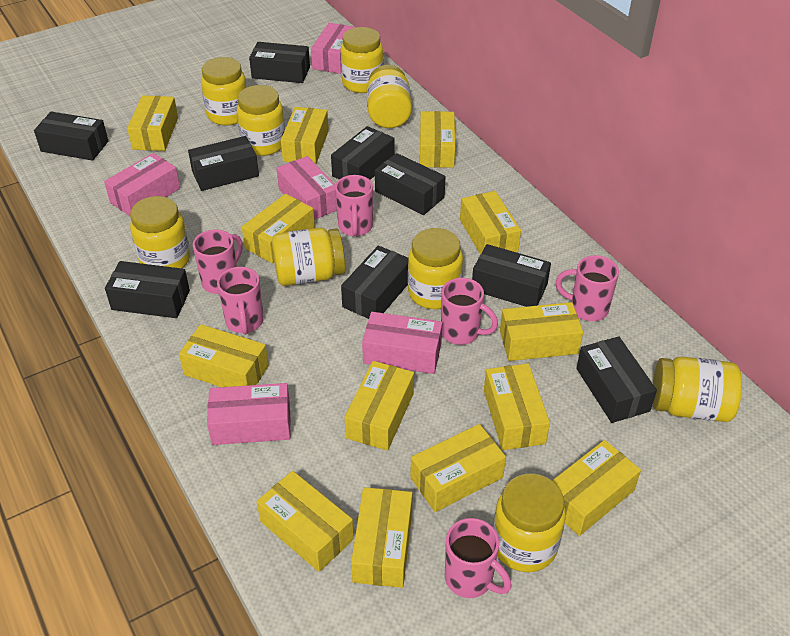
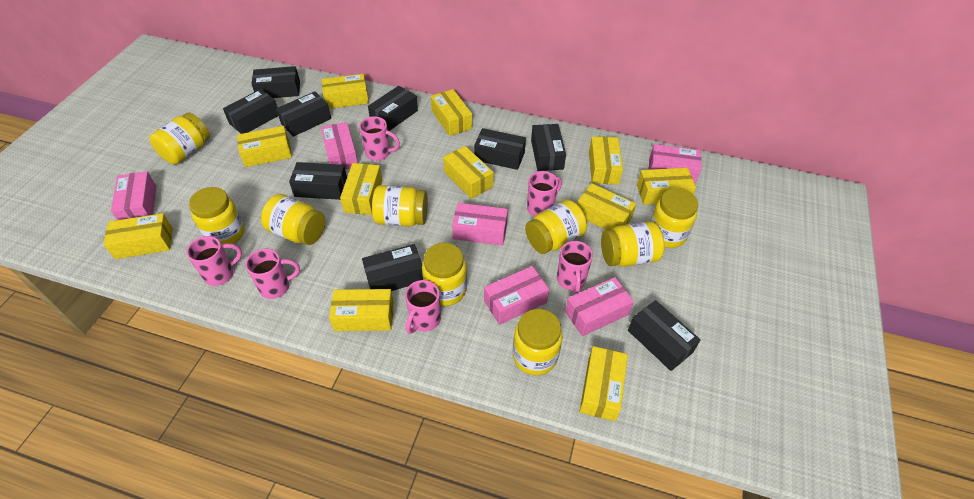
pink box: [104,153,180,216] [207,383,291,445] [276,156,337,220] [311,23,356,74] [362,312,442,374] = 5 -> [111,171,157,220] [321,122,358,169] [452,203,508,246] [484,266,549,325] [565,277,634,336] [649,144,702,183] = 6
yellow box: [127,95,178,151] [179,324,269,387] [242,194,315,264] [257,471,354,572] [281,107,329,164] [344,361,414,451] [351,487,413,588] [410,424,506,512] [420,111,455,168] [460,191,521,254] [484,363,550,450] [500,302,583,361] [552,440,641,536] = 13 -> [103,213,173,259] [237,126,292,167] [321,74,369,109] [329,289,394,331] [340,163,382,215] [431,89,472,136] [443,146,494,199] [577,183,636,230] [579,346,628,421] [589,136,623,184] [637,168,696,205] = 11

